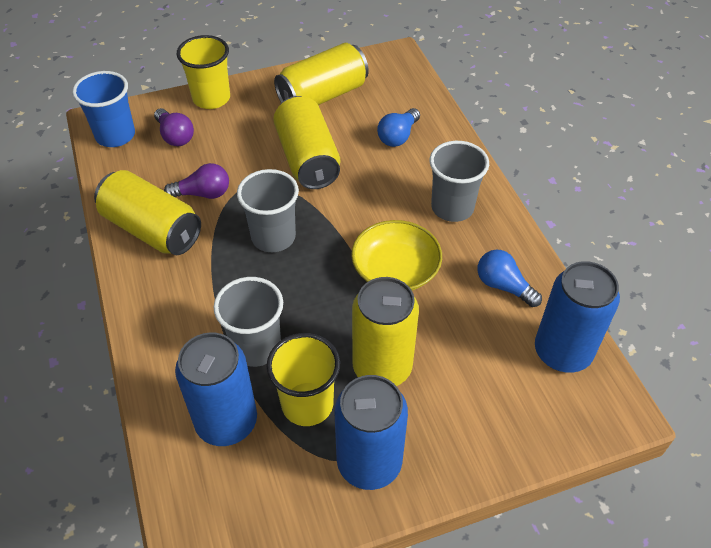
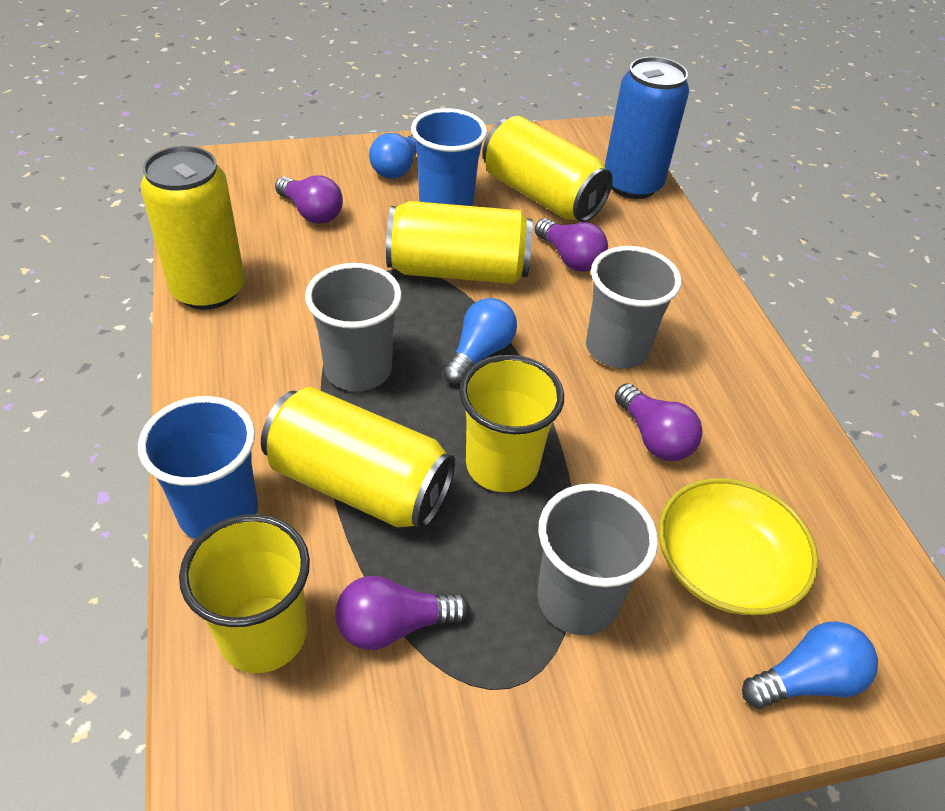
blue can: [175,332,257,446] [334,375,408,490] [535,261,620,373] = 3 -> [605,57,689,199] = 1
blue cup: [72,71,135,147] = 1 -> [138,396,258,539] [411,108,487,206] = 2
blue light bulb: [377,108,420,147] [477,250,542,307] = 2 -> [369,133,417,179] [443,298,517,384] [742,621,878,709] = 3
purple light bulb: [154,108,194,146] [164,163,229,199] = 2 -> [275,175,343,224] [335,576,469,650] [535,218,608,272] [615,383,702,461] = 4

